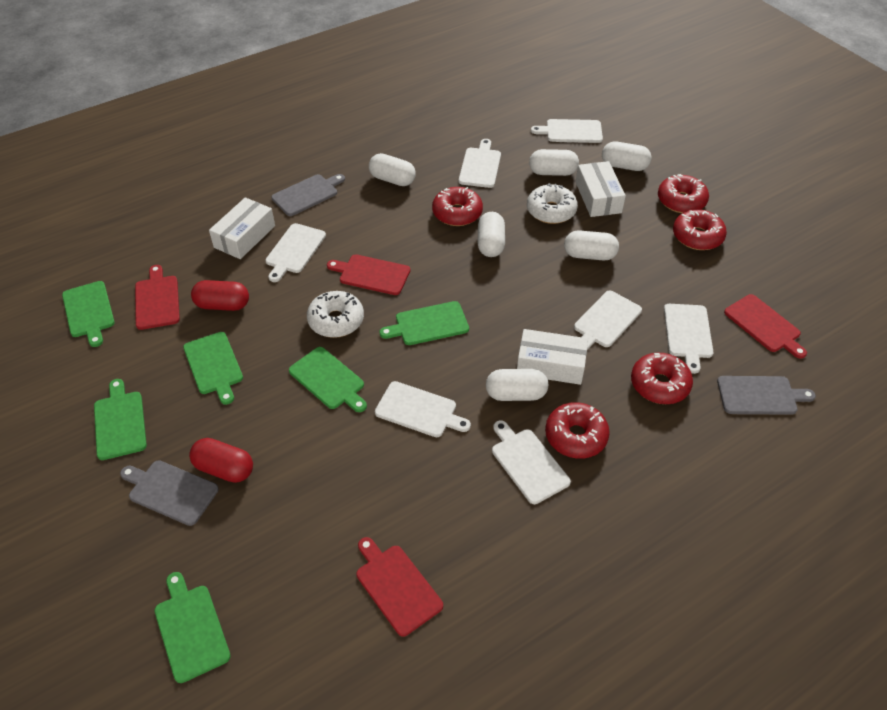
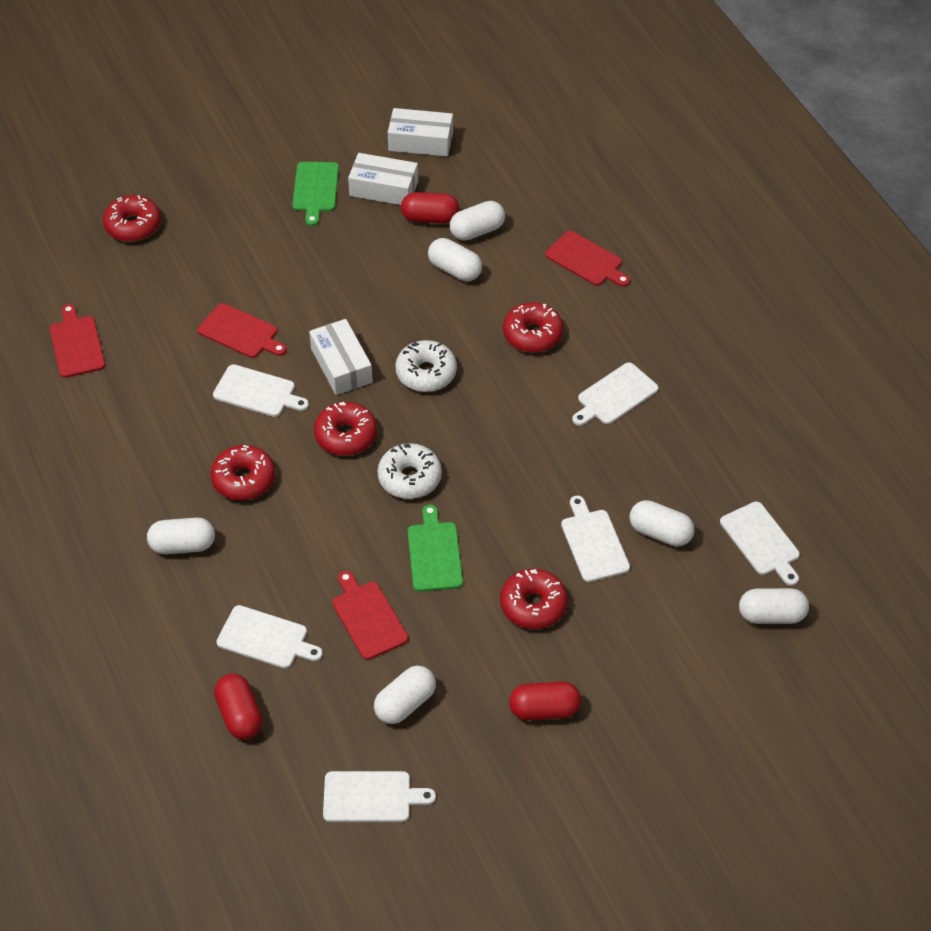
green cutting board: [62,281,115,347] [94,379,147,460] [154,572,231,683] [183,332,243,405] [289,347,367,412] [379,301,469,345] = 6 -> [292,162,339,226] [408,504,463,592] = 2
grey cutting board: [120,460,219,526] [271,174,345,216] [717,376,816,415] = 3 -> none = 0
red capsule: [189,438,253,483] [191,280,249,311] = 2 -> [214,674,263,739] [401,192,459,223] [509,681,581,720] = 3
white cutting board: [265,223,326,282] [375,381,471,437] [459,139,501,188] [492,420,571,504] [531,119,603,143] [574,291,642,350] [664,304,713,374] = 7 -> [213,364,309,417] [216,605,323,669] [323,771,436,822] [561,496,630,582] [572,362,659,426] [720,501,800,586] = 6

